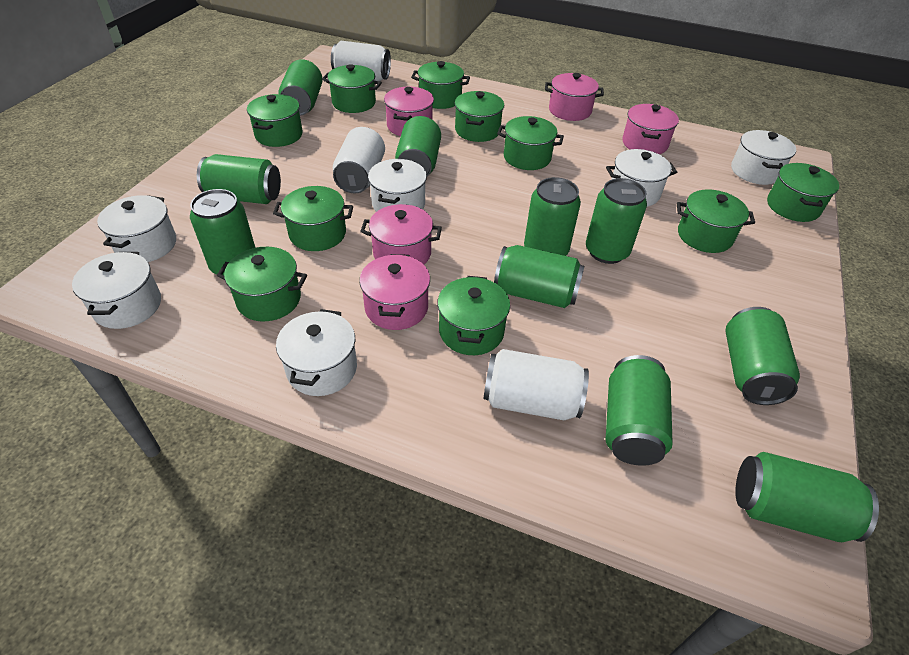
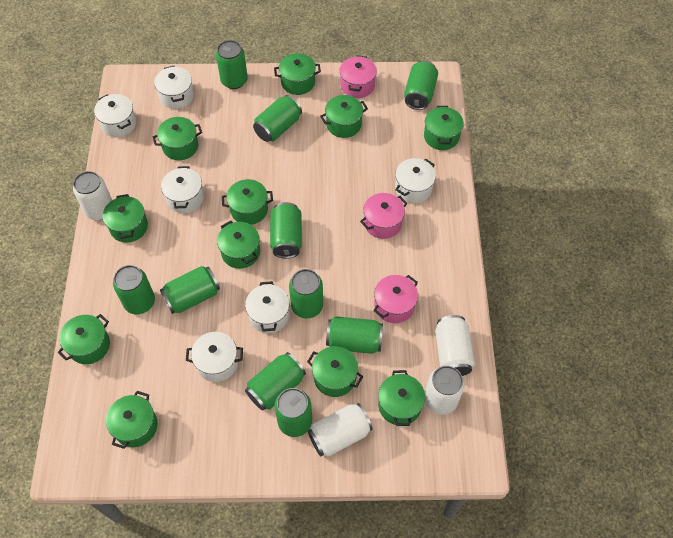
green pot: [217,247,307,321] [247,94,303,147] [273,186,353,251] [322,64,382,113] [411,61,470,109] [437,276,510,355] [455,91,504,142] [497,116,564,170] [677,189,755,253] [767,163,839,222] = 10 -> [58,314,110,364] [103,194,148,243] [106,391,158,449] [152,117,202,160] [217,221,260,269] [222,179,273,225] [274,53,321,95] [307,346,363,397] [320,95,368,138] [378,370,425,426] [424,106,464,150] = 11
pink pot: [359,254,430,330] [360,204,442,264] [384,87,434,136] [545,73,604,121] [622,104,679,154] = 5 -> [340,55,377,98] [360,193,408,239] [373,275,418,323] = 3
white can: [331,41,391,81] [333,127,385,194] [484,349,589,420] = 3 -> [73,171,112,220] [308,403,373,457] [425,366,465,415] [435,315,475,376] = 4

